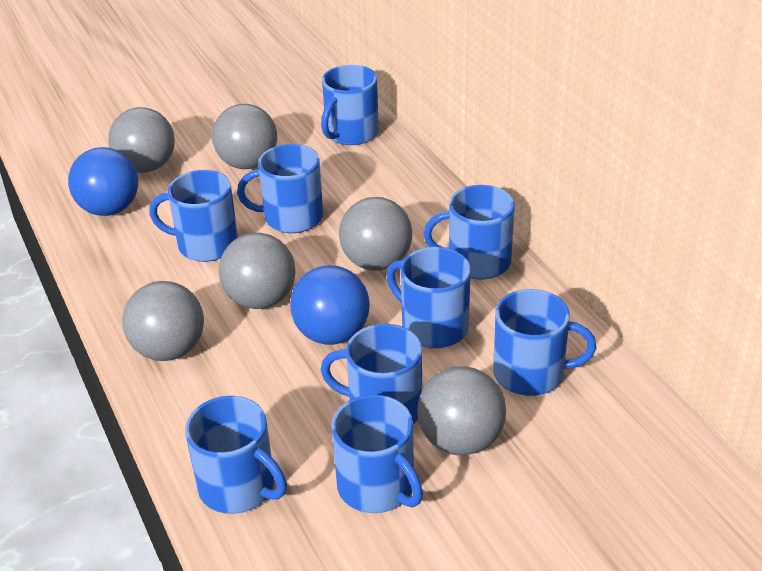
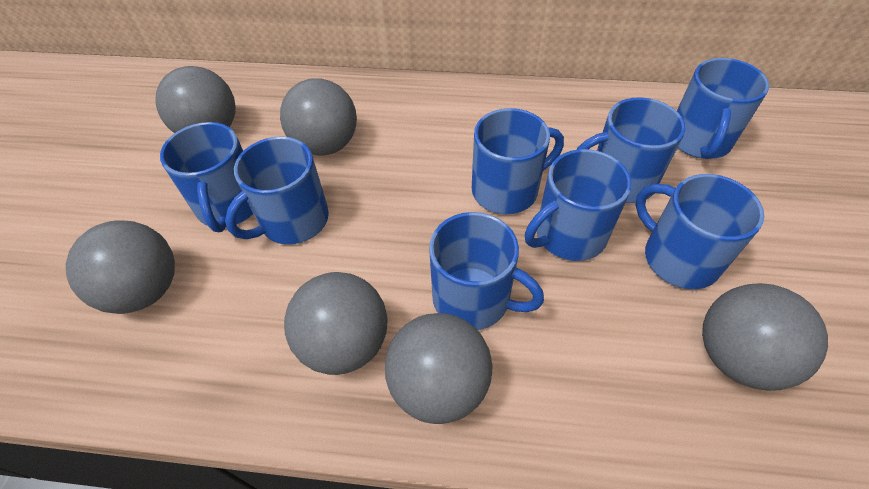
blue ball: [68,147,138,216] [290,265,370,345] = 2 -> none = 0
blue mug: [149,170,238,262] [185,396,287,514] [237,144,323,233] [321,65,379,145] [321,324,422,424] [331,395,423,513] [386,247,471,349] [423,185,515,280] [493,289,596,396] = 9 -> [160,122,253,232] [225,136,329,245] [429,212,544,330] [472,108,564,214] [525,149,631,261] [576,98,685,203] [635,174,765,289] [677,58,769,159] = 8

